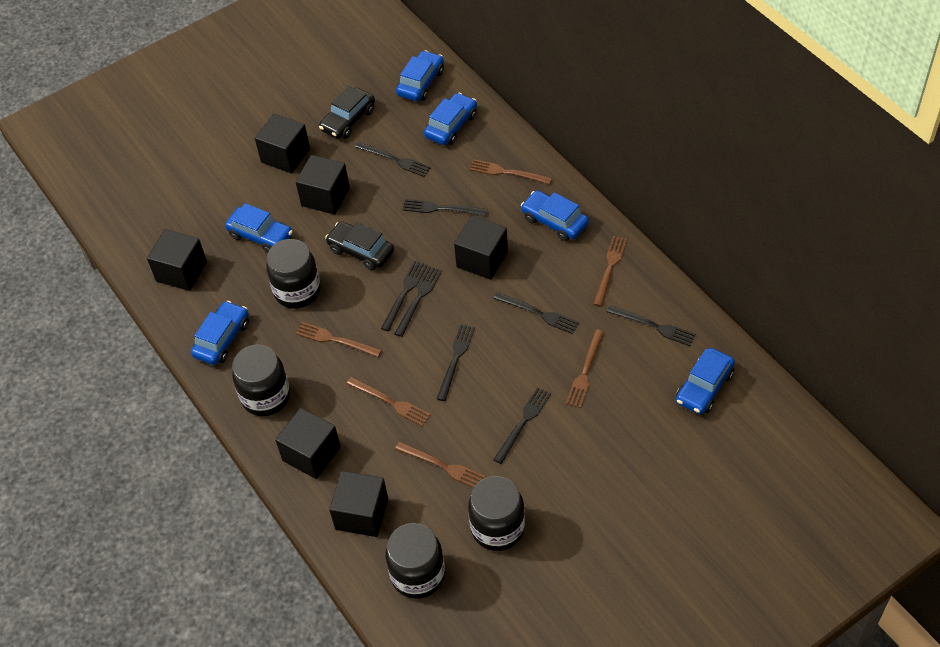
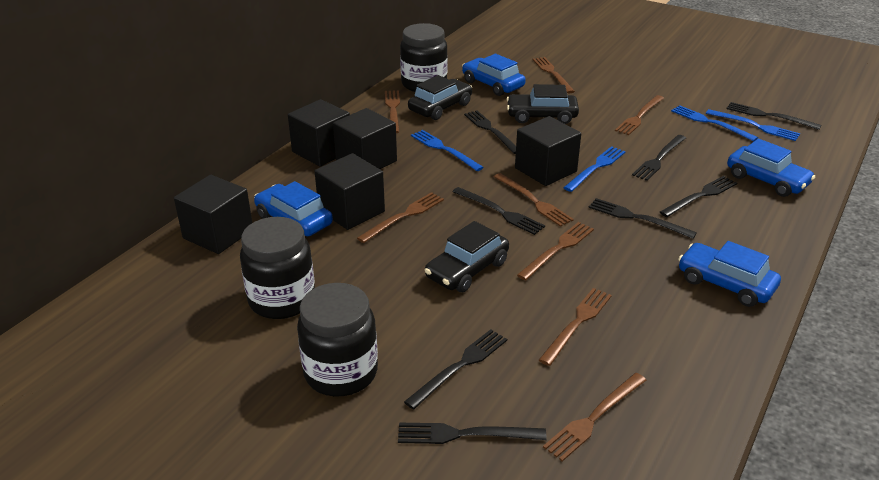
black car: [319,86,375,139] [325,221,394,270] = 2 -> [408,75,472,120] [425,221,509,292] [506,84,579,124] = 3
black cube: [147,229,207,291] [255,113,310,174] [275,408,341,479] [296,155,350,215] [329,471,388,537] [454,216,508,280] = 6 -> [174,175,252,254] [288,99,350,167] [315,153,385,230] [333,108,397,169] [515,116,581,186] = 5
black jar: [232,344,290,416] [266,239,321,309] [385,523,445,599] [468,476,525,551] = 4 -> [240,217,315,319] [297,283,378,396] [400,23,447,92] = 3
blue car: [191,301,249,365] [225,203,293,253] [396,50,444,101] [424,93,477,145] [521,190,589,241] [676,348,735,414] = 6 -> [254,181,333,236] [462,54,526,96] [678,241,781,307] [727,139,815,197] = 4
blue fork: none = 0 -> [411,130,484,171] [563,146,626,192] [671,105,758,142] [706,109,800,141] = 4
brown fork: [296,322,382,357] [346,377,431,426] [395,442,486,488] [469,159,552,184] [566,329,604,408] [593,236,627,306] = 6 -> [357,192,444,243] [385,90,400,133] [494,173,574,227] [517,222,594,280] [533,57,575,93] [539,288,612,366] [543,373,646,461] [615,95,664,135] = 8

